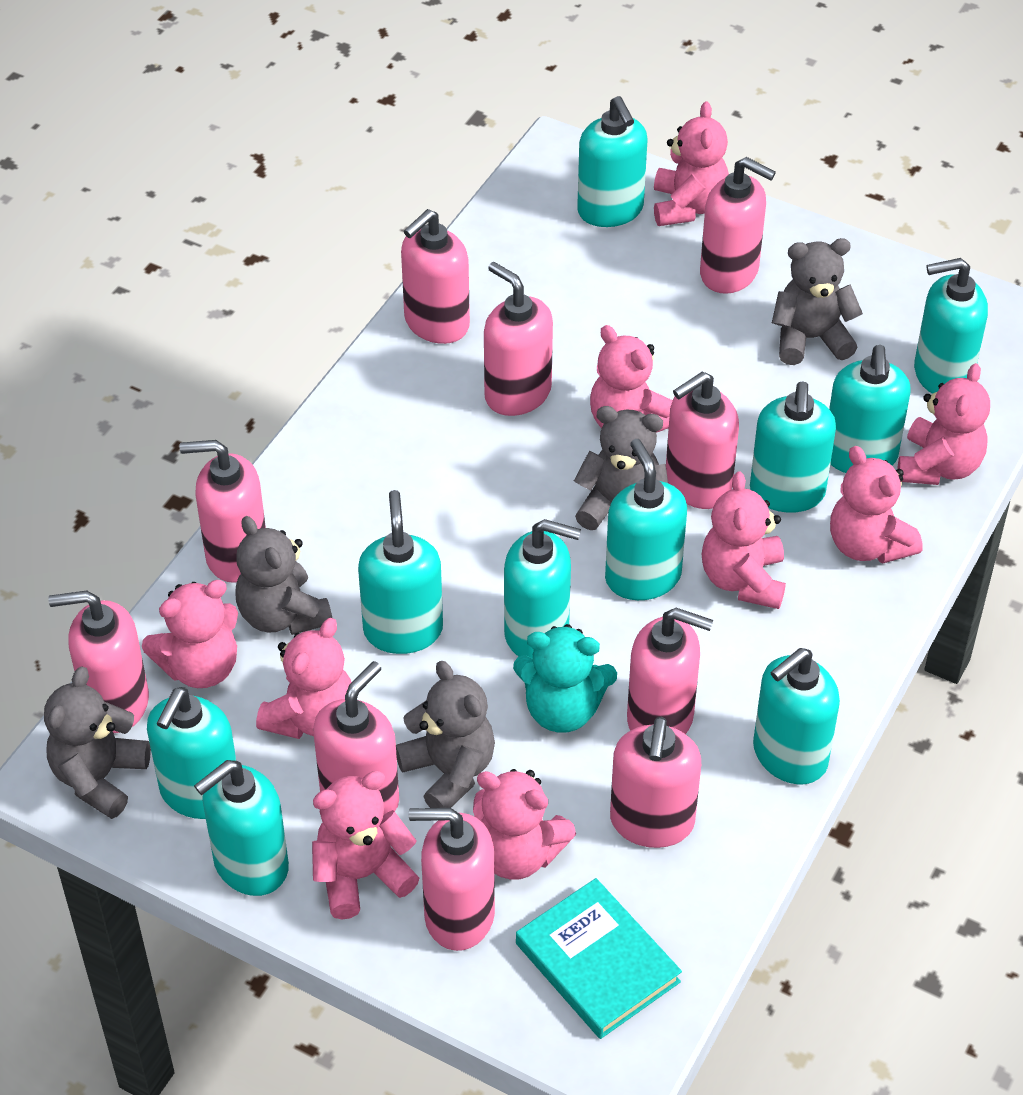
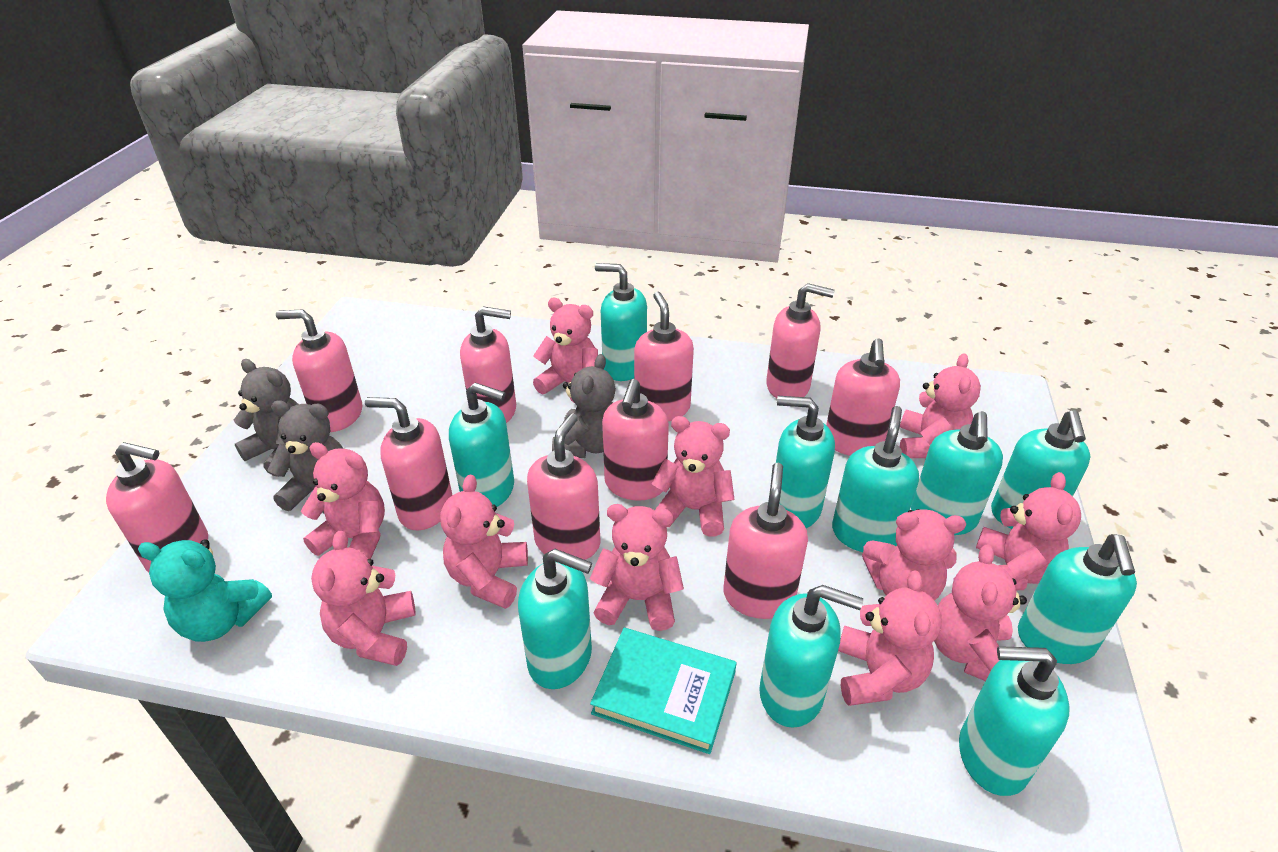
grey teddy bear: [44,667,151,819] [235,516,332,635] [396,661,495,808] [574,406,668,530] [772,238,863,365] = 5 -> [234,359,298,477] [267,400,343,513] [552,354,616,458] = 3
pink teddy bear: [142,580,238,688] [256,618,352,739] [312,771,419,920] [473,769,576,879] [590,325,673,433] [654,101,729,226] [702,472,786,609] [830,446,923,564] [897,363,990,485] = 9 -> [301,442,385,559] [311,531,416,666] [440,474,528,609] [533,298,598,402] [590,504,684,631] [651,416,735,536] [838,571,942,706] [862,509,966,601] [900,353,981,458] [934,544,1027,681] [976,472,1081,590] = 11

